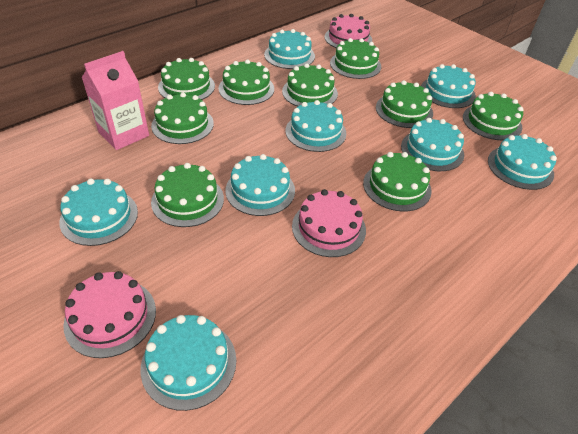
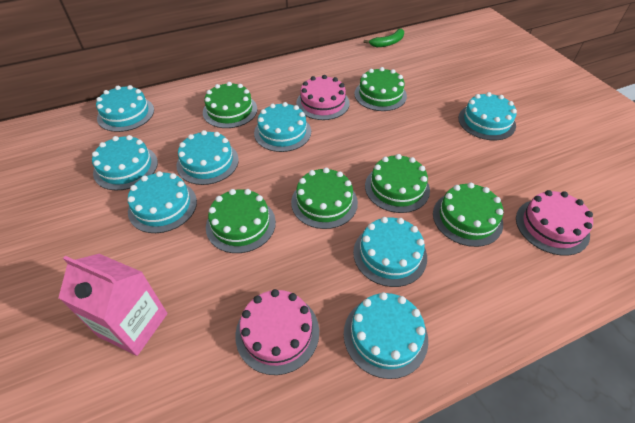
green banana: none = 0 -> [364,28,404,47] = 1
green cake: [151,93,214,144] [151,163,224,227] [158,58,215,100] [219,60,274,105] [282,63,338,107] [330,38,381,79] [363,152,432,211] [376,80,433,128] [463,92,524,140] = 9 -> [203,82,257,128] [206,189,276,253] [291,168,358,229] [354,67,407,111] [365,154,430,213] [433,183,503,247] = 6

